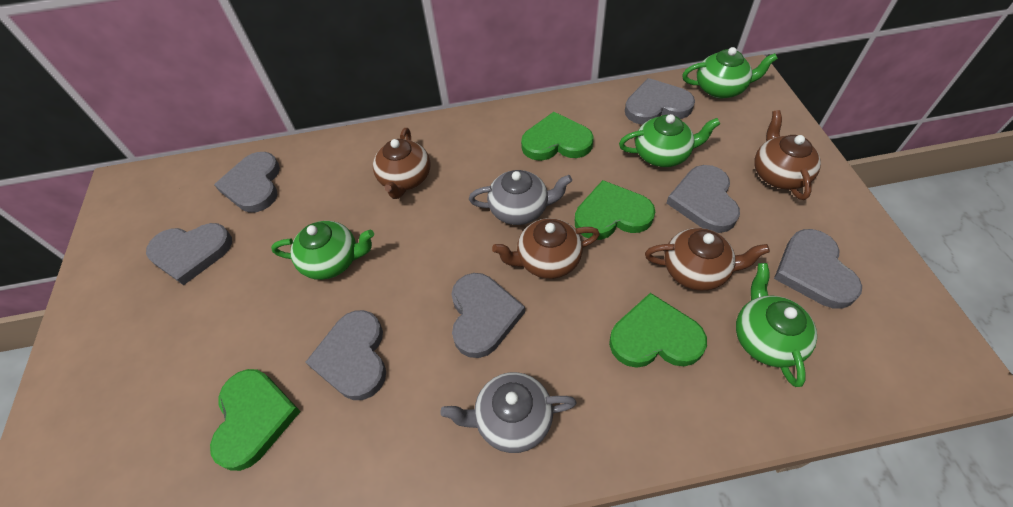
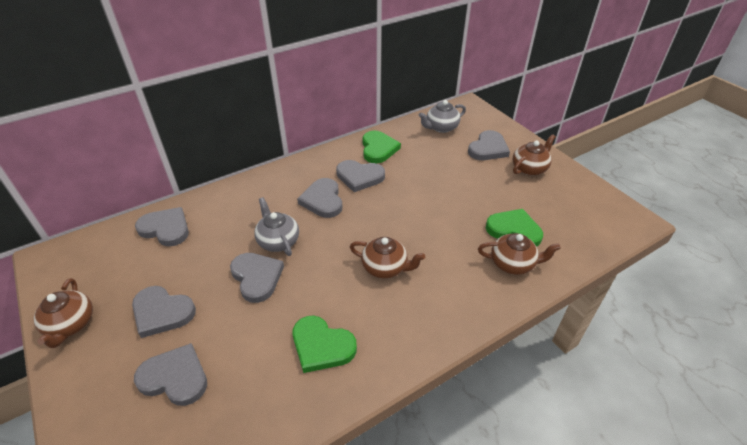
green heart: [210,369,301,471] [521,112,594,161] [575,180,655,240] [609,293,707,368] = 4 -> [293,315,357,373] [362,131,401,163] [486,209,543,247] = 3
green teapot: [271,221,374,280] [619,114,720,167] [682,47,778,99] [736,263,817,387] = 4 -> none = 0

